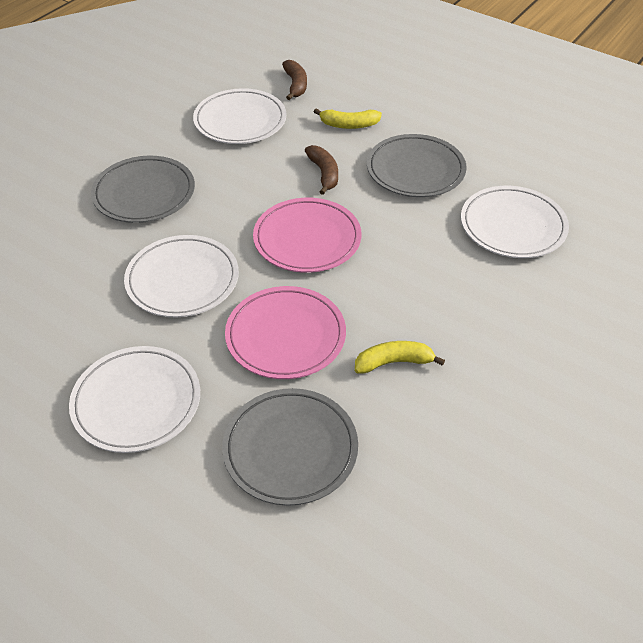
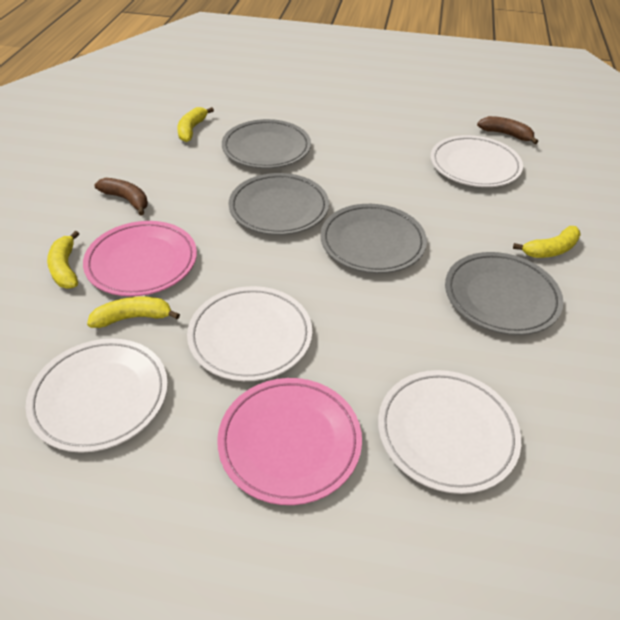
grey plate: [91,156,195,223] [222,388,358,506] [367,134,467,197] = 3 -> [222,119,311,169] [229,173,329,235] [320,204,427,273] [445,252,563,335] = 4
yellow banana: [314,109,382,129] [355,341,445,374] = 2 -> [47,231,79,288] [87,297,180,328] [177,107,214,142] [513,226,581,258] = 4

